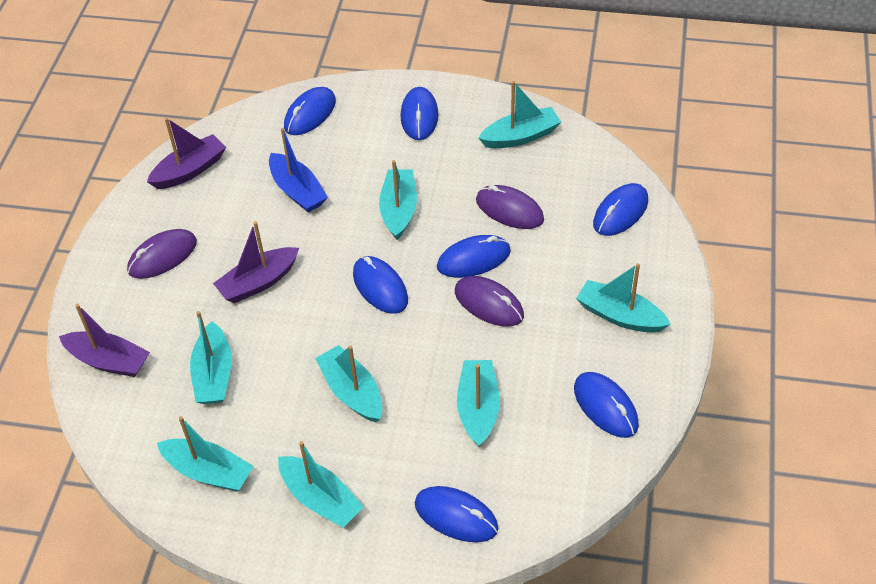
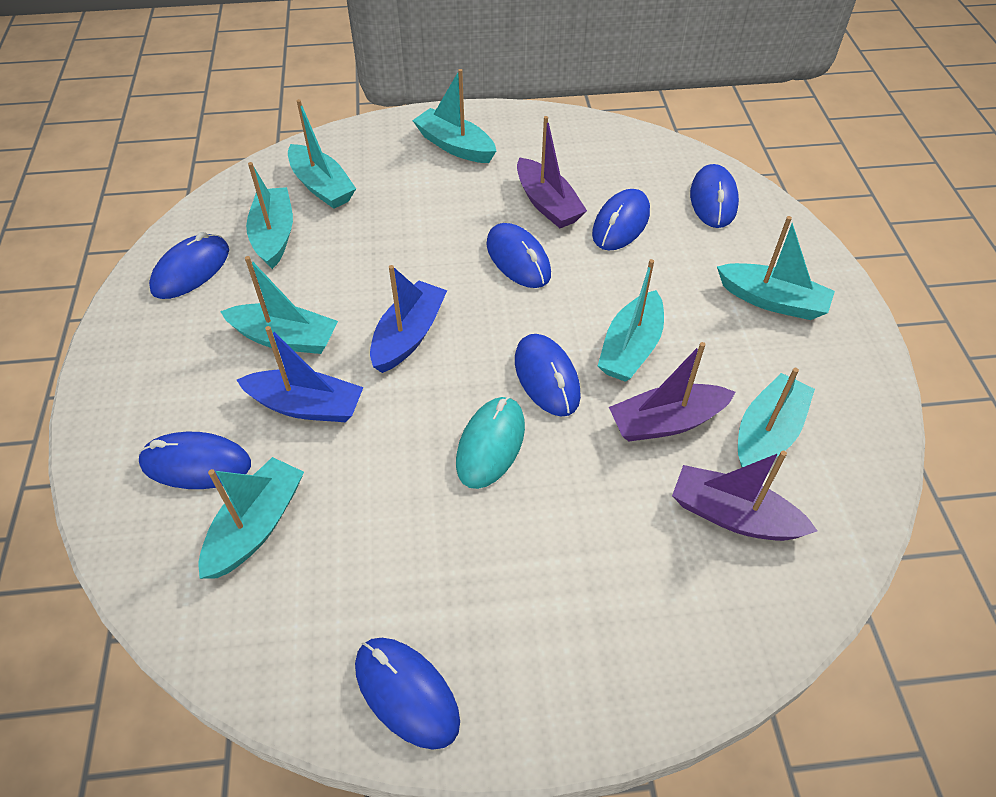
blue boat: [269,128,328,213] = 1 -> [237,326,363,422] [370,265,447,373] = 2
purple mouse: [127,229,197,279] [455,276,524,326] [476,185,544,229] = 3 -> none = 0
turquoise mouse: none = 0 -> [456,396,525,489] = 1

